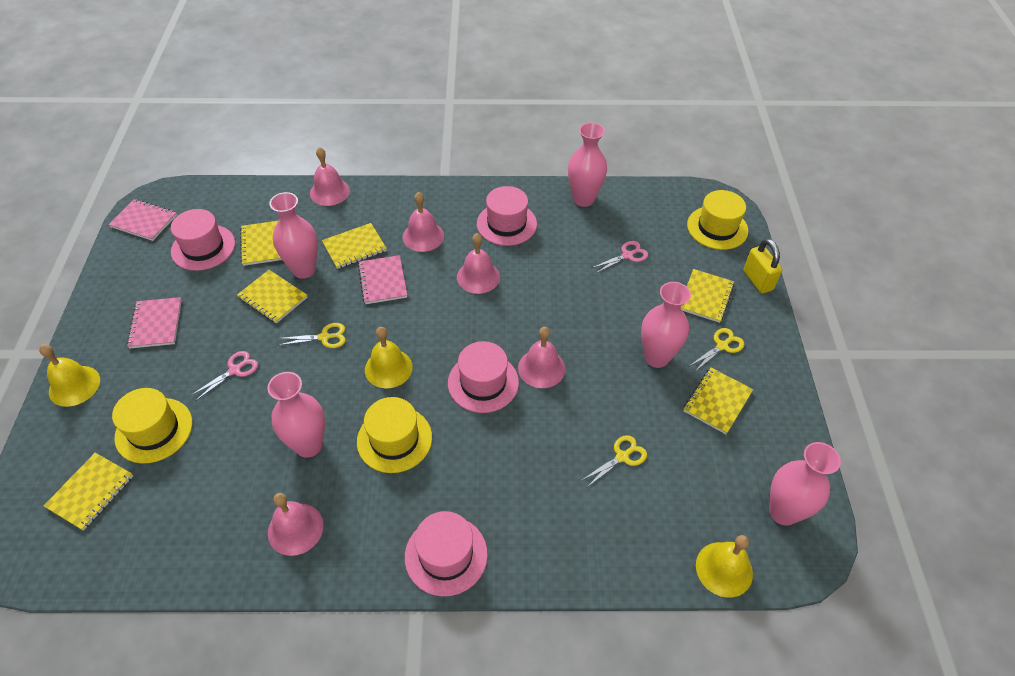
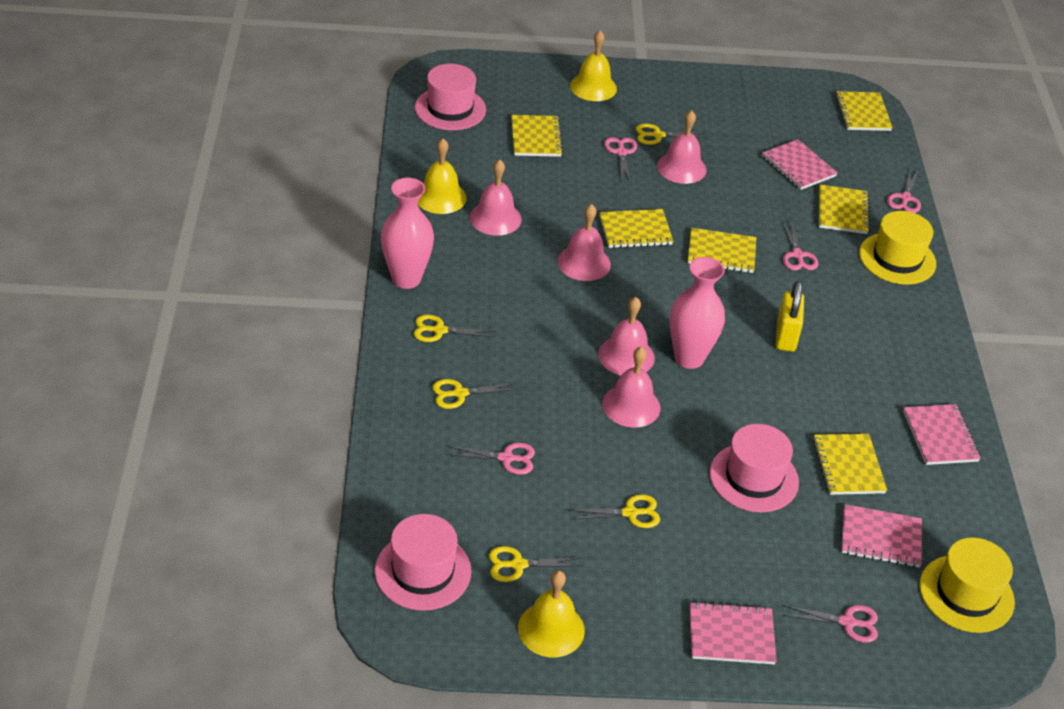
pink hat: [171,209,235,271] [405,511,488,597] [448,341,519,413] [477,186,537,246] = 4 -> [375,514,471,611] [415,64,486,130] [710,424,799,512] = 3
pink notebook: [108,199,177,241] [127,297,182,349] [358,255,407,304] = 3 -> [690,601,777,665] [762,139,837,190] [841,504,922,568] [903,404,981,465] = 4
pink scissors: [190,351,258,401] [592,241,648,274] = 2 -> [446,443,535,475] [604,137,637,182] [782,221,818,270] [783,605,878,643] [887,170,921,213] = 5
pink vase: [267,372,325,458] [269,192,318,279] [568,122,607,207] [641,282,691,368] [769,442,841,526] = 5 -> [381,178,434,289] [670,257,725,369] = 2
yellow hat: [112,388,192,464] [357,397,432,473] [687,190,748,250] = 3 -> [859,211,936,285] [919,537,1015,633] = 2
yellow scissors: [278,323,346,348] [581,435,647,487] [688,328,744,371] = 3 -> [414,315,496,342] [432,379,518,409] [489,546,583,582] [569,494,660,528] [636,124,706,145] = 5

